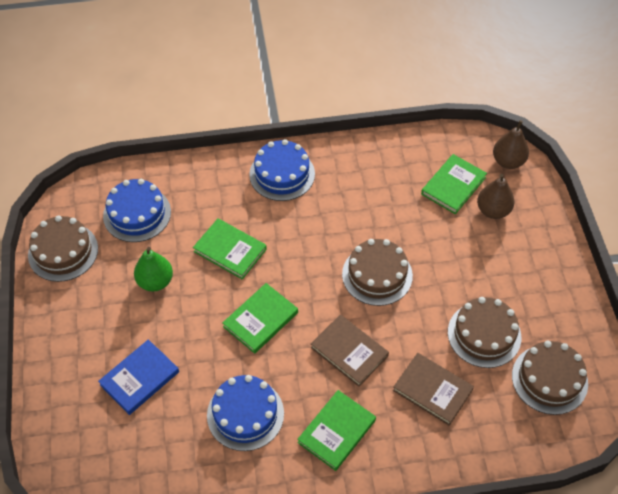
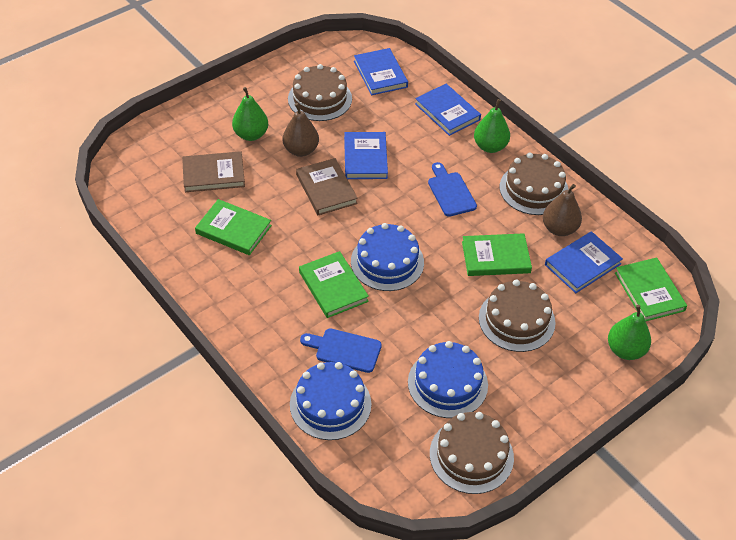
blue book: [98,339,179,415] = 1 -> [344,132,388,179] [354,48,408,95] [415,84,481,136] [545,231,623,293] = 4
blue cutting board: none = 0 -> [300,328,382,373] [428,162,477,217] = 2
green pear: [134,247,173,291] = 1 -> [232,87,268,141] [474,99,510,153] [608,305,651,360] = 3

